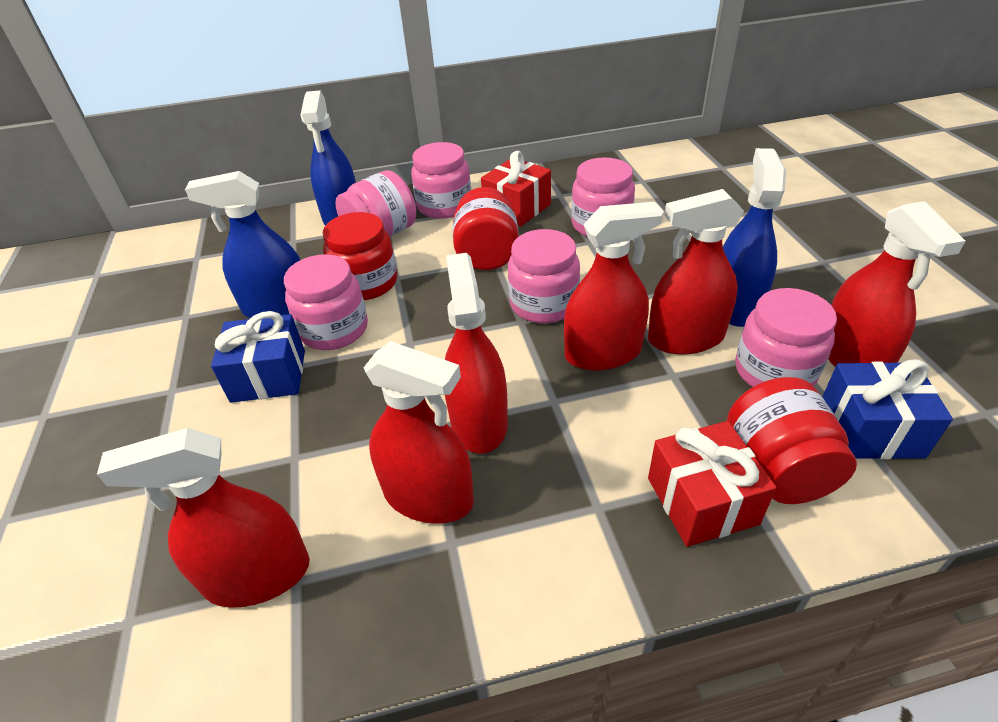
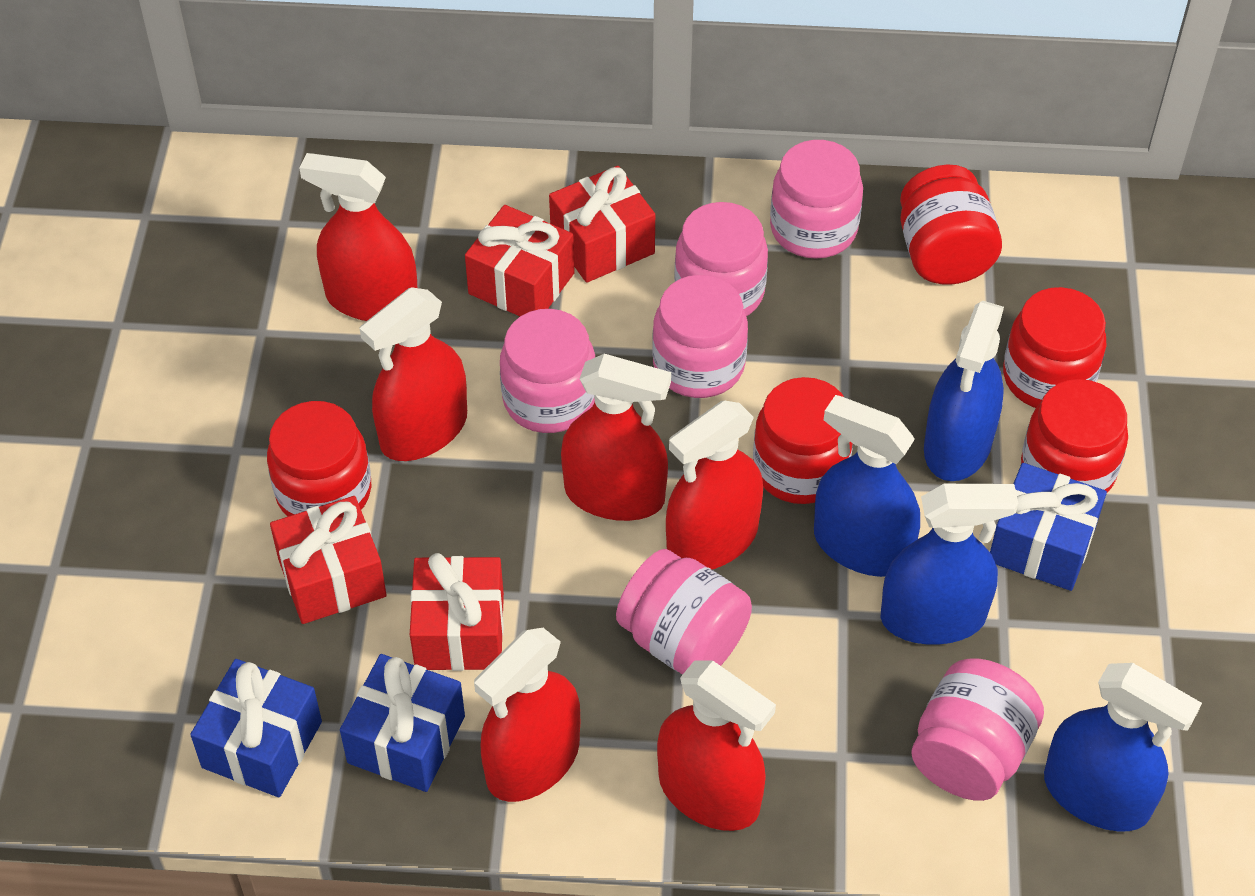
blue gift: [211,311,305,403] [822,359,953,459] = 2 -> [190,659,322,797] [340,654,465,792] [990,463,1107,591] = 3
blue spray bottle: [185,171,300,318] [301,90,356,226] [723,148,786,327] = 3 -> [814,395,920,577] [881,484,1018,645] [924,301,1004,481] [1044,663,1202,831] = 4
red gift: [481,151,551,226] [648,421,777,547] = 2 -> [270,496,387,624] [410,553,504,671] [465,205,575,316] [549,166,655,283] = 4
red jar: [323,212,397,300] [453,187,519,270] [727,377,857,504] = 3 -> [267,401,371,517] [753,377,853,504] [900,164,1002,285] [1003,287,1106,408] [1021,379,1128,492] = 5

